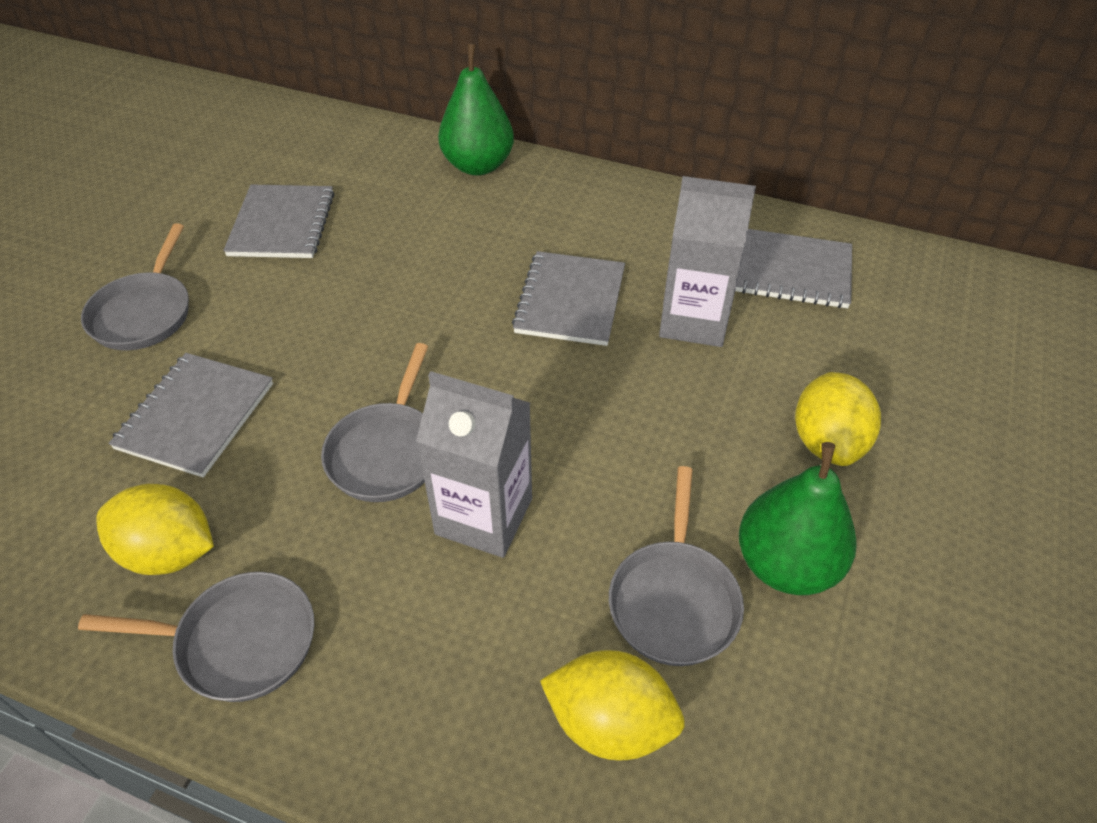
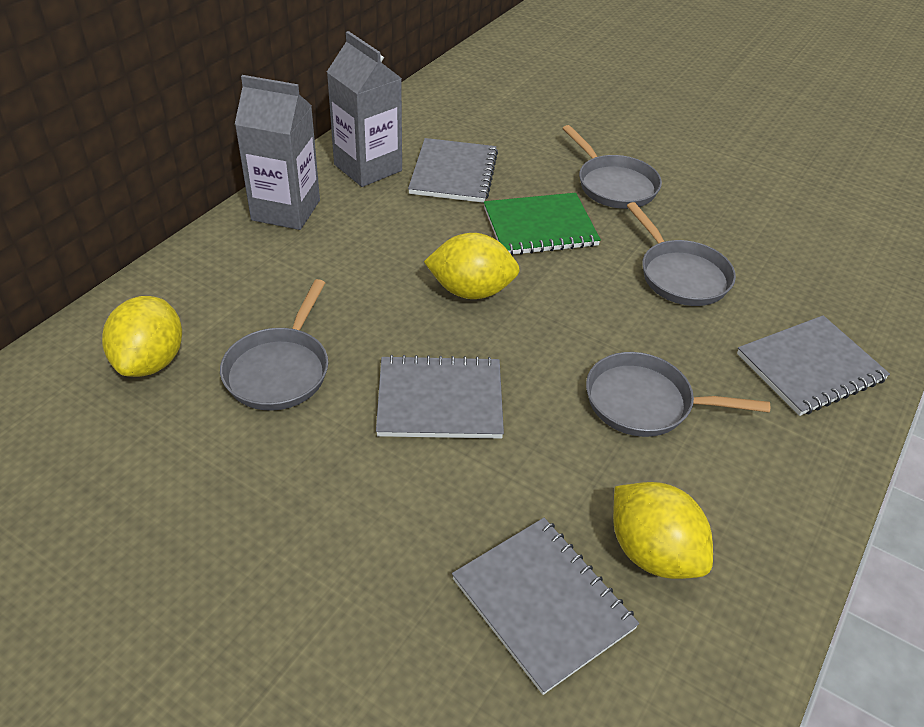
green notebook: none = 0 -> [484,193,601,255] = 1
green pear: [438,44,514,176] [739,442,857,595] = 2 -> none = 0

